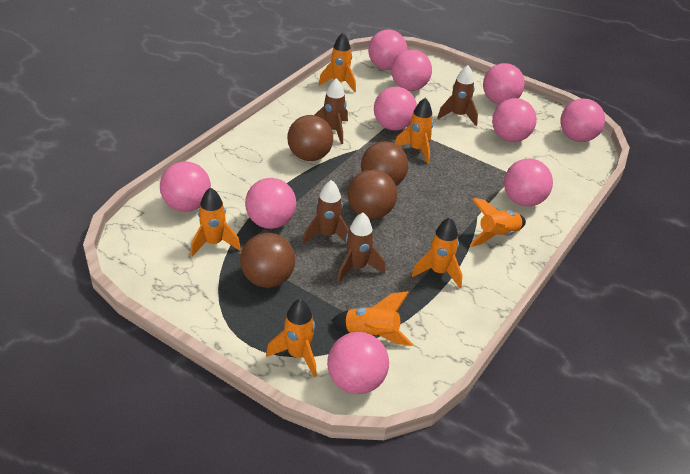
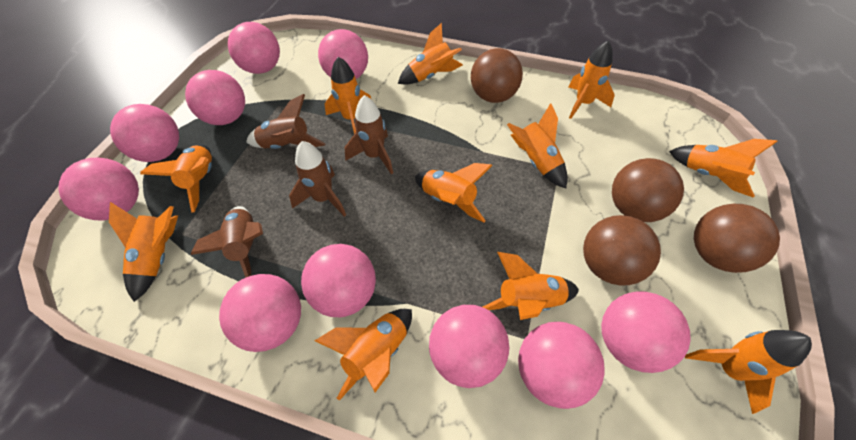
orange rocket: [190,187,241,257] [266,299,317,377] [319,33,356,92] [331,291,413,346] [395,98,434,164] [412,218,463,288] [470,198,526,247] = 7 -> [109,202,178,302] [140,145,212,213] [315,309,412,400] [325,57,372,134] [398,23,463,85] [415,163,492,223] [483,252,579,320] [507,103,567,188] [568,40,615,119] [669,139,777,198] [685,330,812,414] = 11

